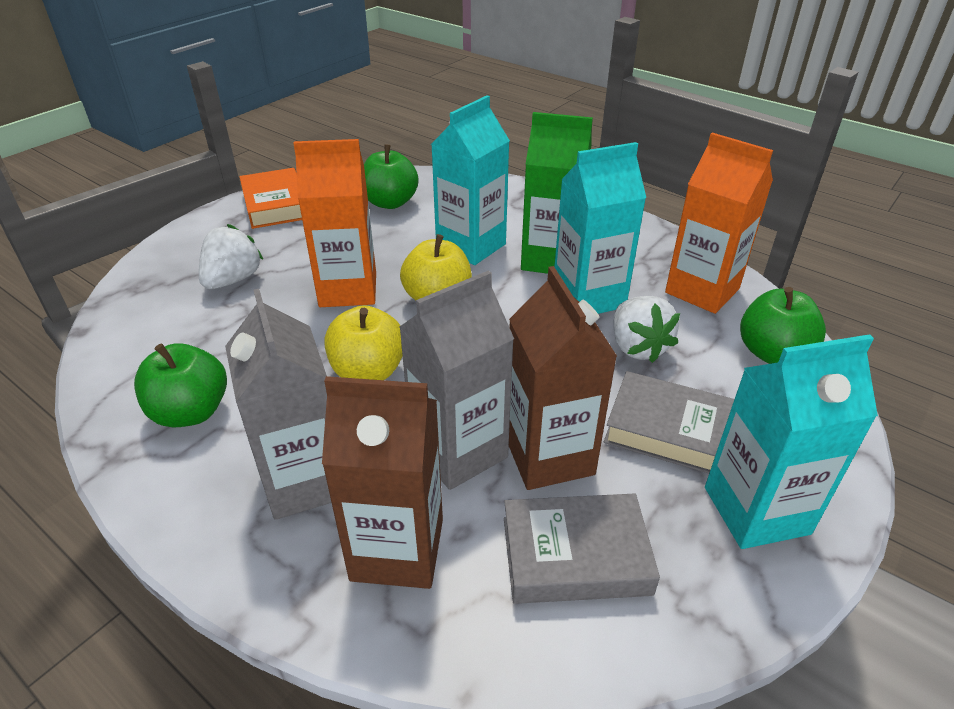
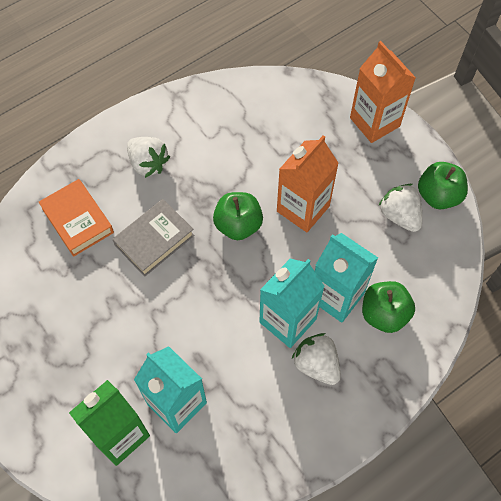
brown carton: [322,376,443,589] [509,266,617,490] = 2 -> none = 0
grey book: [504,493,660,604] [604,371,734,474] = 2 -> [112,199,195,277] = 1
grey carton: [225,289,331,520] [399,270,514,490] = 2 -> none = 0
white strawberry: [199,224,263,289] [613,296,680,363] = 2 -> [127,137,170,178] [292,333,341,385] [378,184,422,232] = 3
yellow apple: [324,305,403,380] [400,234,472,300] = 2 -> none = 0

